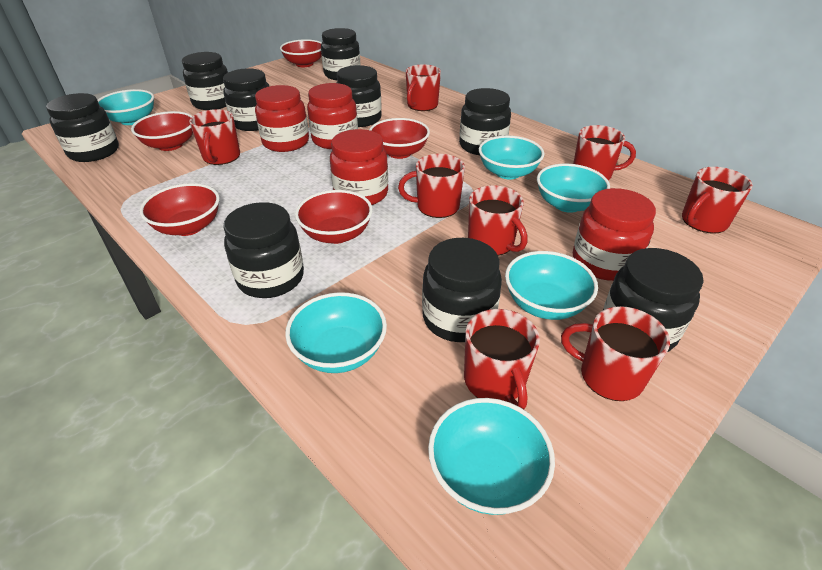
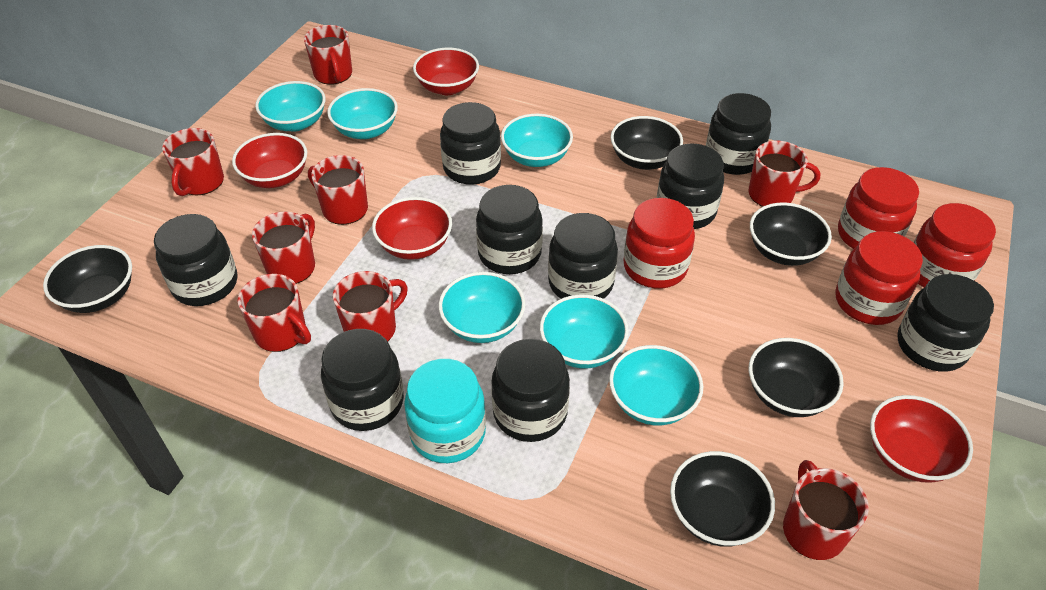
black bowl: none = 0 -> [43,245,132,313] [611,116,683,170] [670,451,775,547] [749,338,844,417] [750,203,832,266] = 5
red bowl: [131,111,193,151] [139,183,220,236] [280,39,322,67] [295,190,373,244] [369,118,430,159] = 5 -> [232,133,307,188] [372,197,452,260] [413,48,479,95] [870,395,973,483] = 4
turquoise jar: none = 0 -> [404,359,486,463] = 1

